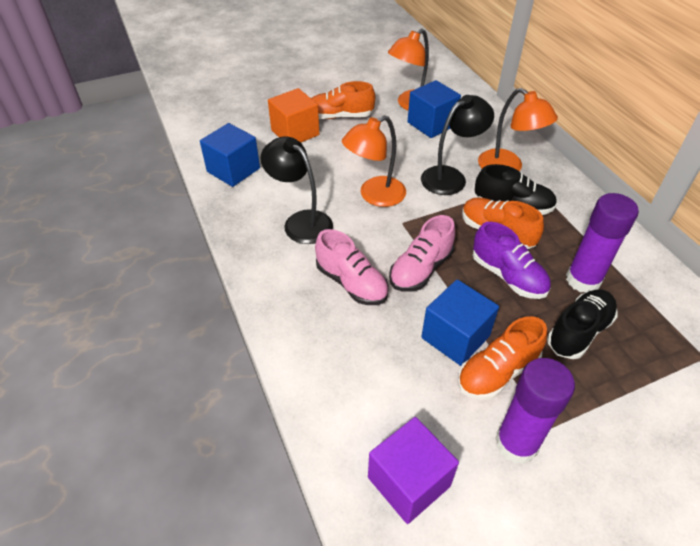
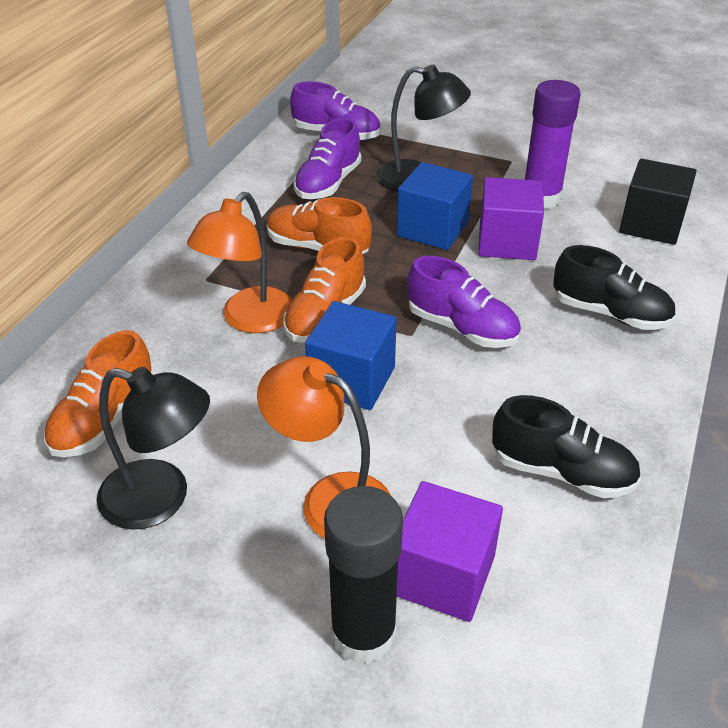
black cube: none = 0 -> [619,159,697,245] = 1
black glue stick: none = 0 -> [324,486,403,664] = 1
blue cube: [200,123,260,187] [407,80,461,138] [421,279,499,366] = 3 -> [305,301,397,410] [397,162,473,250] = 2
orange cube: [268,88,319,143] = 1 -> none = 0
orange lamp: [342,115,406,207] [388,29,429,110] [478,88,558,171] = 3 -> [187,192,292,333] [257,356,390,539] = 2
pink shoe: [315,229,389,305] [389,215,455,292] = 2 -> none = 0
purple cube: [368,417,459,524] = 1 -> [397,481,503,622] [478,177,544,260] = 2
purple glue stick: [495,358,575,464] [566,193,639,293] = 2 -> [525,80,581,209] = 1
purple shoe: [473,222,551,299] = 1 -> [290,81,380,141] [294,118,361,199] [407,256,521,348] = 3

